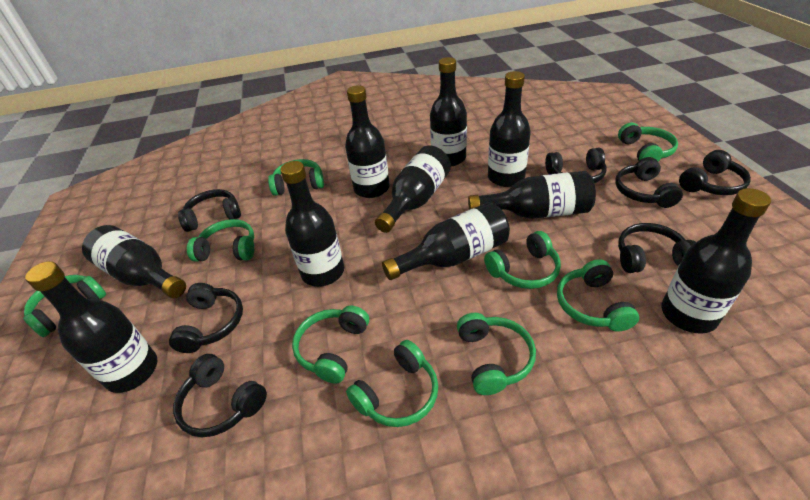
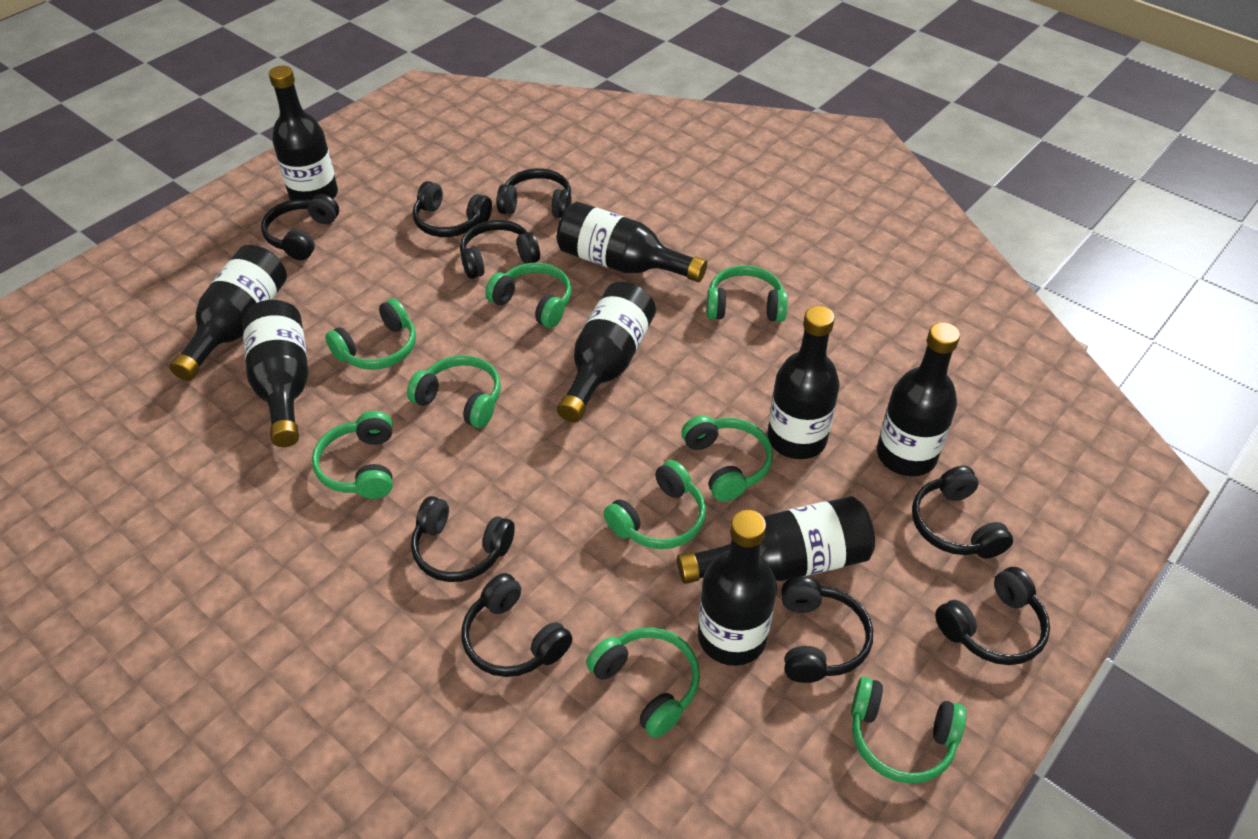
black bottle: [25,261,157,393] [82,225,186,298] [280,161,344,287] [345,85,390,198] [375,146,451,233] [382,202,510,280] [430,57,467,167] [468,171,596,219] [488,71,531,187] [661,188,771,334] = 10 -> [170,245,287,381] [242,300,308,447] [269,66,338,200] [557,202,707,282] [557,282,656,423] [677,496,875,584] [698,510,777,666] [767,306,839,459] [877,322,960,476] = 9
black headphones: [169,283,243,353] [173,354,267,437] [178,189,241,232] [545,148,607,183] [615,157,683,208] [618,223,696,273] [679,150,751,195] = 7 -> [261,194,339,260] [411,496,515,582] [413,181,492,237] [460,220,540,279] [462,573,573,677] [497,168,571,218] [781,577,873,683] [912,466,1013,558] [935,567,1050,665] = 9

